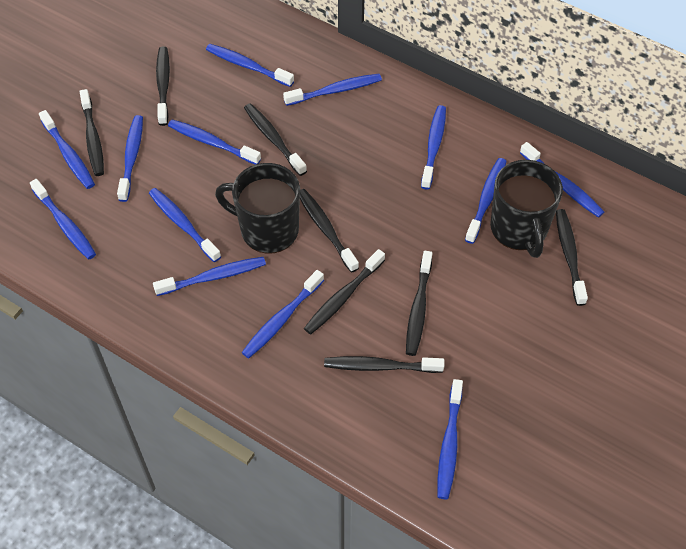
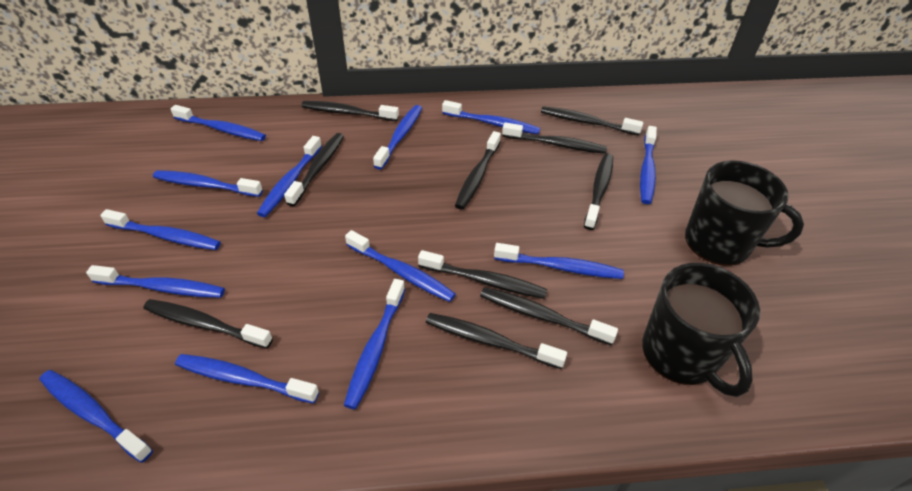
black toothbrush: [79,89,104,176] [156,47,170,126] [244,103,307,176] [300,189,359,273] [304,249,385,334] [324,356,444,373] [406,251,432,356] [556,209,588,306] = 8 -> [143,299,273,349] [284,133,344,206] [301,101,399,121] [418,250,547,299] [426,313,567,369] [455,131,501,210] [480,287,618,345] [502,122,607,154] [541,106,643,136] [584,153,613,230] = 10

